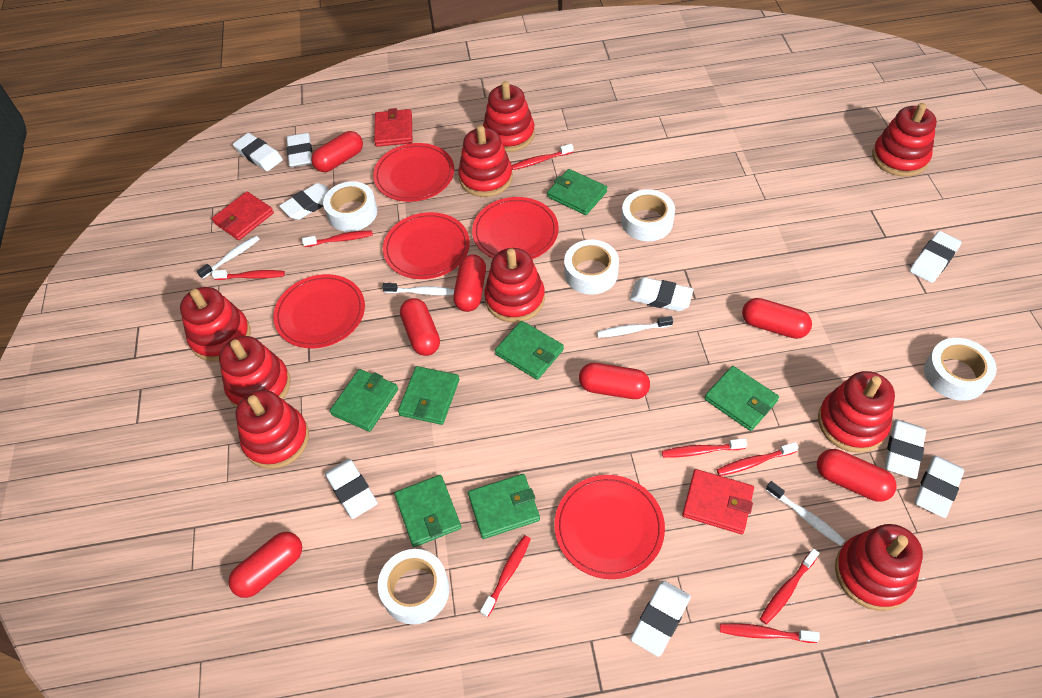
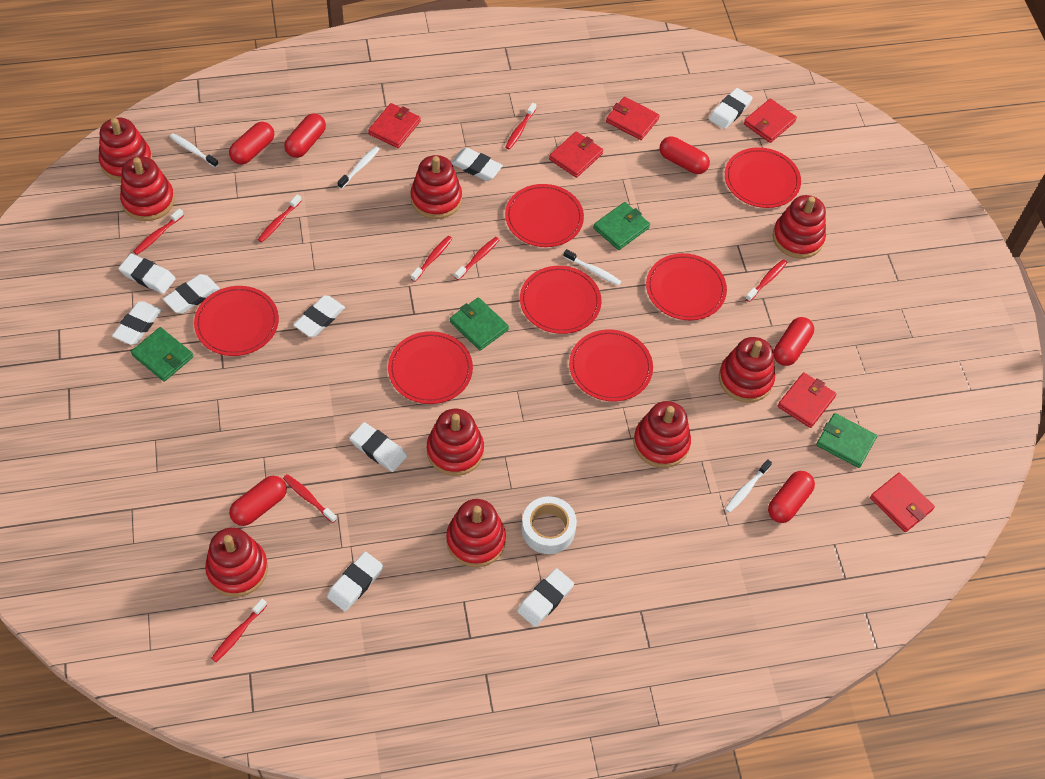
green wallet: [330,369,398,432] [394,475,461,547] [398,366,459,425] [468,474,540,539] [495,321,564,380] [547,169,607,215] [704,366,779,431] = 7 -> [131,327,193,382] [450,297,509,351] [593,202,650,250] [816,413,877,468] = 4
red capsule: [228,532,302,598] [311,131,363,172] [400,298,440,356] [453,254,486,312] [579,363,650,399] [742,298,812,339] [817,449,897,502] = 7 -> [229,122,274,165] [229,476,287,526] [284,113,326,158] [659,137,710,174] [768,471,815,523] [774,317,814,366] = 6
red plate: [273,274,365,348] [373,143,454,202] [383,212,470,279] [472,197,559,259] [554,475,665,579] = 5 -> [194,286,279,356] [388,331,473,404] [505,184,584,247] [520,266,602,334] [569,330,653,401] [646,253,727,320] [725,147,801,208] = 7
red wallet: [212,192,274,240] [374,108,412,147] [682,469,754,534] = 3 -> [368,103,421,148] [549,132,603,178] [606,97,660,140] [744,99,797,143] [778,372,836,428] [870,473,935,532] = 6
white tape: [323,181,377,232] [378,549,450,625] [564,240,619,295] [621,189,675,241] [924,338,997,401] = 5 -> [521,496,577,554] = 1

